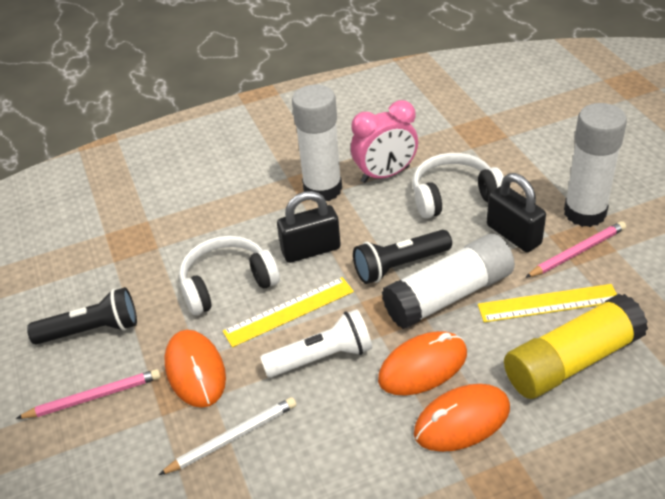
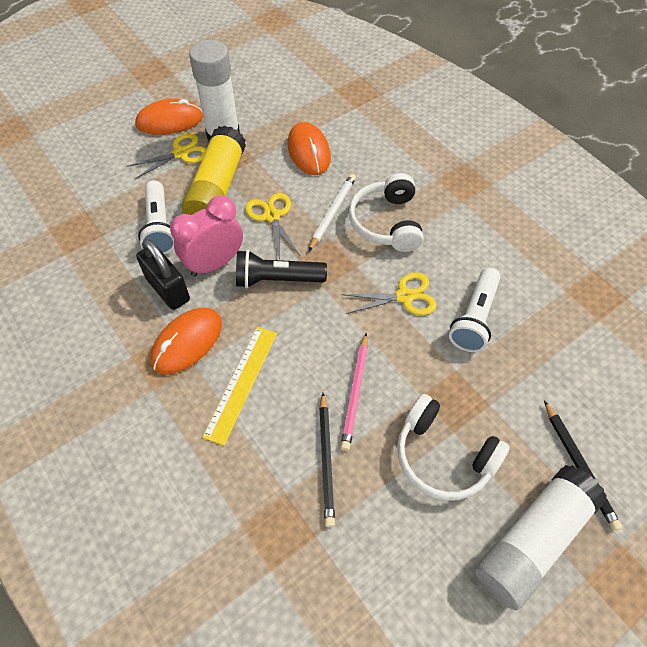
black flashlight: [27,287,137,344] [353,230,452,284] = 2 -> [236,250,327,288] = 1
black padlock: [277,191,341,263] [487,173,546,252] = 2 -> [136,239,190,310] = 1
black pencil: none = 0 -> [319,393,335,527] [544,400,622,531] = 2
pink pencil: [16,369,161,419] [525,221,626,278] = 2 -> [340,333,368,451] = 1
white flashlight: [260,309,372,378] = 1 -> [138,180,174,254] [449,268,501,352] = 2
white glue stick: [292,85,342,202] [382,234,515,329] [564,103,627,227] = 3 -> [189,40,240,140] [475,465,607,610] = 2
yellow ruler: [223,277,354,347] [478,284,617,322] = 2 -> [202,327,277,445] = 1
yellow scissors: none = 0 -> [127,133,206,179] [245,193,300,260] [341,272,437,315] = 3

